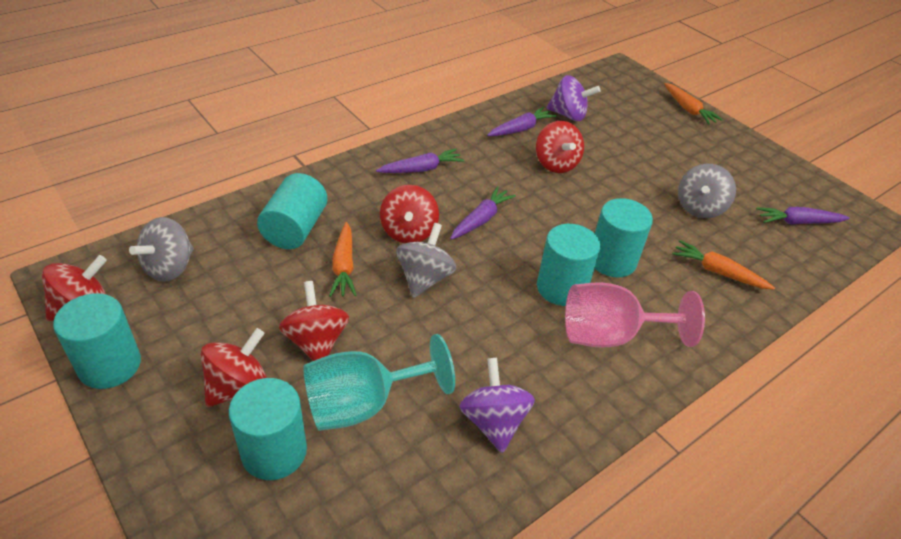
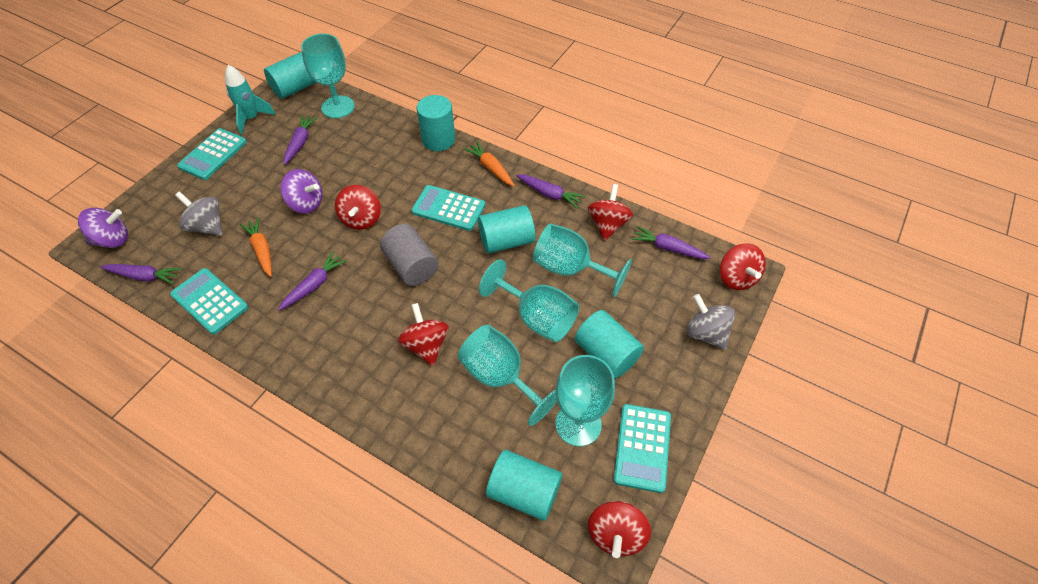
grey cylinder: none = 0 -> [380,224,439,286] = 1
grey spinning top: [129,217,194,282] [396,223,456,298] [678,164,736,218] = 3 -> [175,191,223,236] [686,294,735,350] = 2
orange carrot: [329,222,357,297] [664,83,723,125] [672,240,775,290] = 3 -> [240,217,272,277] [464,142,515,186] = 2
pink goblet: [565,282,705,347] = 1 -> none = 0
purple carrot: [376,149,464,173] [450,186,516,240] [487,107,557,136] [756,207,850,224] = 4 -> [100,264,182,284] [278,251,347,311] [284,115,317,165] [516,174,585,208] [631,226,711,259] = 5
turquoise calculator: none = 0 -> [170,268,248,335] [177,128,247,180] [411,185,486,231] [614,404,671,493] = 4
turquoise goblet: [303,334,455,431] = 1 -> [301,33,355,118] [458,325,557,426] [479,259,579,342] [533,223,632,297] [555,355,615,447] = 5
turquoise rocket: none = 0 -> [225,65,276,135] = 1

